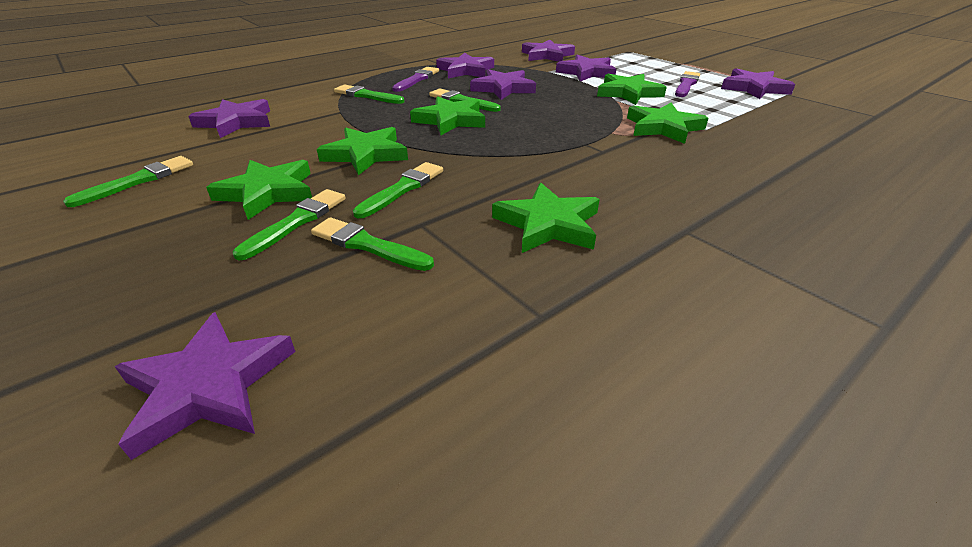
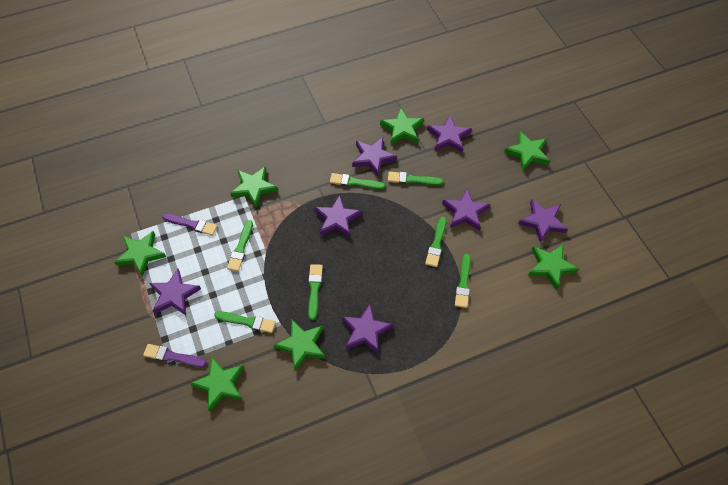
green brush: [63,156,193,207] [233,189,346,260] [311,217,434,271] [334,85,404,104] [353,162,443,218] [429,88,501,112] = 6 -> [214,311,276,333] [227,220,253,271] [308,264,323,320] [330,173,385,189] [388,172,443,185] [425,217,446,267] [455,254,471,308] = 7
green star: [206,160,312,220] [317,127,408,175] [410,96,485,135] [492,183,600,253] [597,74,667,105] [627,103,708,144] = 6 -> [114,231,166,277] [190,357,244,412] [230,166,278,208] [273,320,326,371] [380,108,424,144] [504,132,550,171] [528,244,579,290] = 7

